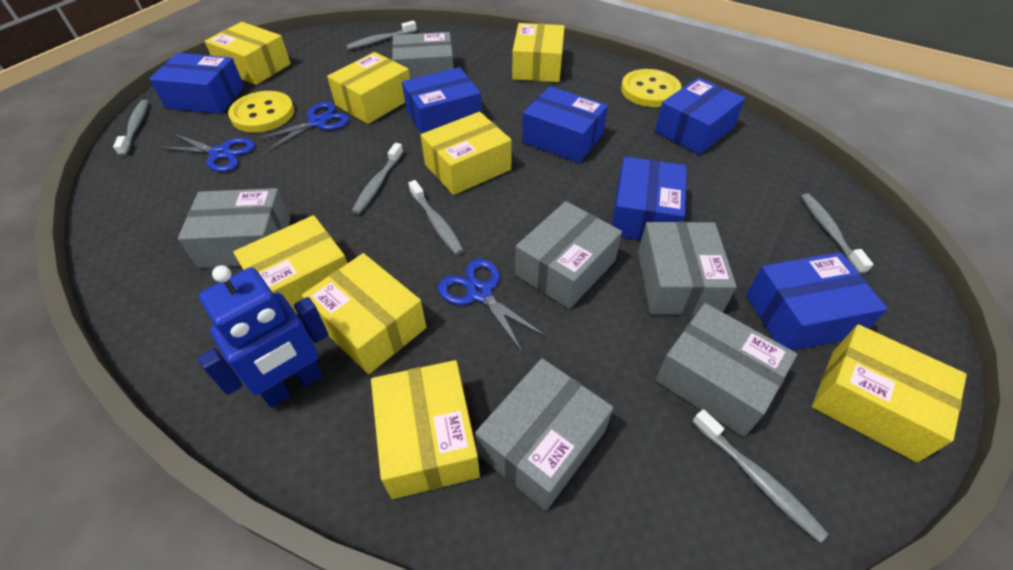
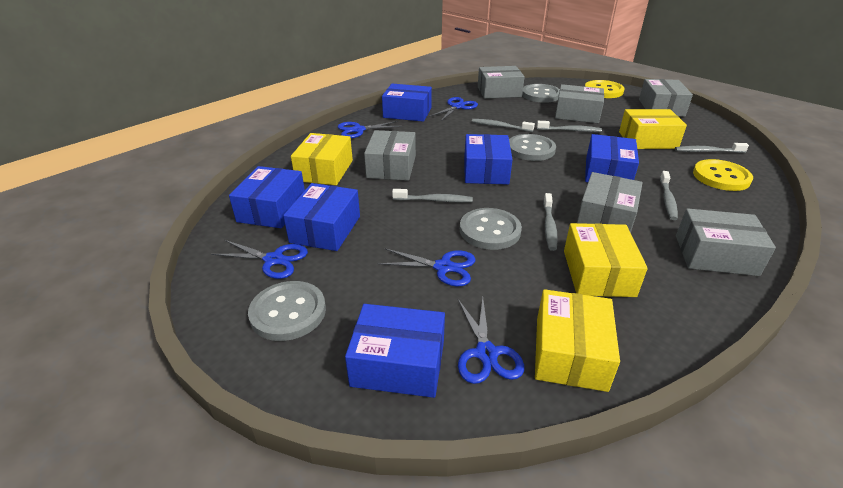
blue robot: [198,265,329,407] = 1 -> none = 0
blue scissors: [158,133,255,172] [255,102,349,152] [438,259,546,352] = 3 -> [211,240,308,279] [337,121,402,138] [378,248,476,287] [429,97,478,121] [458,297,524,384] = 5
grey button: none = 0 -> [248,281,326,341] [460,208,522,250] [509,134,556,161] [522,84,560,103] = 4
yellow box: [205,22,291,85] [233,215,347,314] [302,253,426,374] [327,52,410,124] [371,360,480,499] [421,112,512,195] [512,23,565,82] [812,324,967,463] = 8 -> [291,133,353,185] [535,289,620,392] [564,223,648,297] [619,109,687,149] = 4

